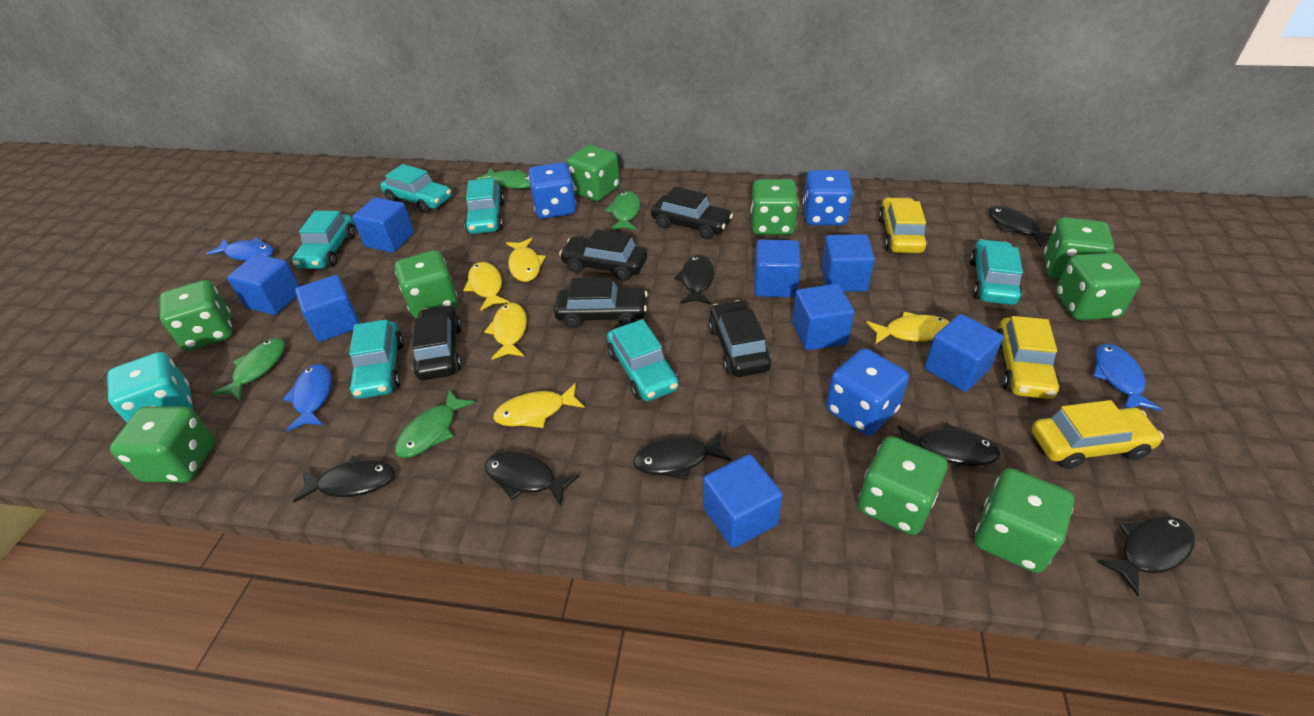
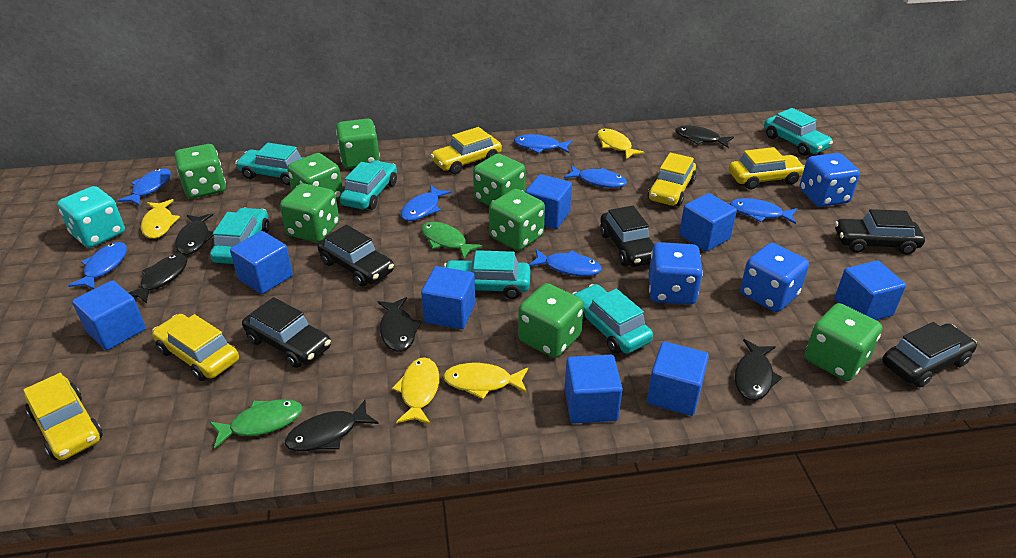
black fish: [293,456,395,502] [485,451,579,506] [633,431,731,480] [674,255,714,304] [898,423,1000,466] [989,206,1051,247] [1097,516,1195,596] = 7 -> [129,254,188,304] [175,213,214,255] [285,400,378,451] [378,297,422,352] [675,126,734,148] [735,339,782,401] = 6
blue fish: [206,238,274,261] [283,364,332,431] [1093,344,1162,411] = 3 -> [68,242,127,289] [117,168,171,205] [401,185,451,221] [514,134,572,153] [529,249,602,276] [564,165,627,188] [730,198,797,224] = 7
green dice: [110,406,215,483] [160,280,233,351] [395,250,458,318] [566,145,620,201] [750,179,799,235] [858,436,948,535] [974,468,1074,573] [1044,217,1114,279] [1056,253,1141,320] = 9 -> [175,144,226,198] [280,183,339,242] [287,153,343,201] [336,119,380,169] [473,154,525,206] [489,189,545,251] [518,283,584,358] [805,303,882,381] = 8
green fish: [212,338,285,400] [395,390,475,458] [476,168,531,189] [605,191,640,230] = 4 -> [210,399,303,449] [421,222,483,259] = 2
yellow car: [878,197,928,253] [996,316,1059,399] [1032,400,1164,469] = 3 -> [23,373,103,460] [152,314,239,381] [430,127,502,174] [648,153,696,206] [729,147,805,190] = 5
yellow fish: [463,262,510,311] [484,303,527,360] [493,383,585,428] [506,238,546,282] [866,312,949,344] = 5 -> [141,199,180,239] [392,357,439,425] [443,363,528,399] [597,128,645,159] = 4

